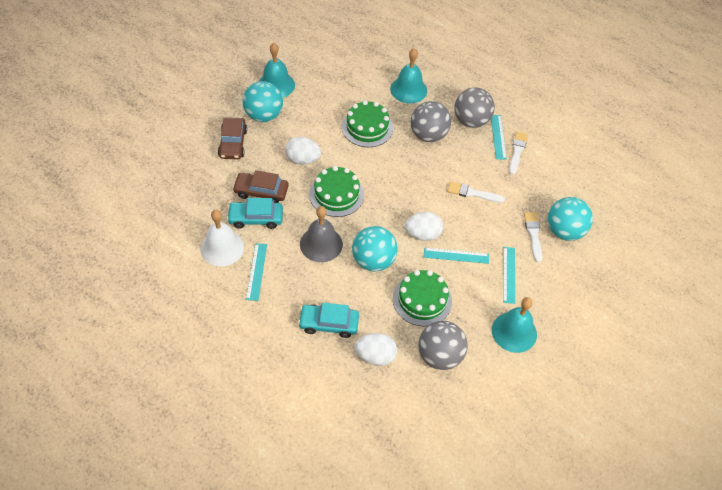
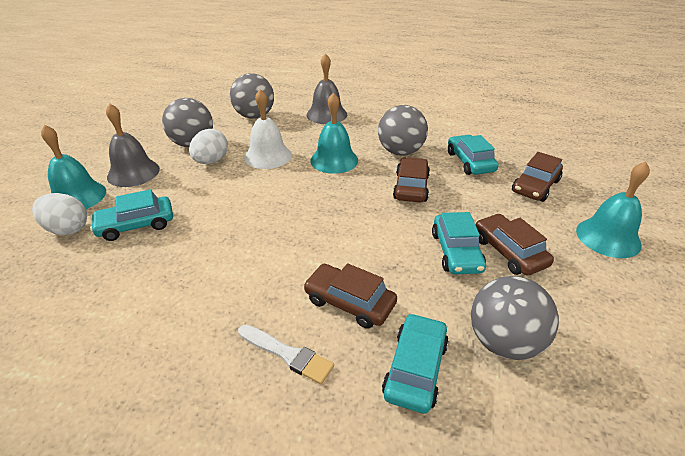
brown car: [218,117,247,159] [232,170,289,203] = 2 -> [303,263,397,329] [393,157,430,202] [475,214,554,276] [512,152,563,202] = 4
green cake: [309,166,364,217] [342,100,393,147] [393,270,452,327] = 3 -> none = 0
grey ball: [411,101,451,142] [418,321,468,370] [454,87,495,128] = 3 -> [162,98,213,147] [230,73,274,119] [378,105,428,156] [471,276,559,360] = 4
grey bell: [300,206,343,262] = 1 -> [106,103,160,187] [306,53,347,124] = 2
turquoise ball: [243,81,283,122] [352,226,398,271] [548,197,593,241] = 3 -> none = 0
turquoise car: [227,198,283,229] [298,303,359,338] = 2 -> [90,189,173,241] [382,313,449,413] [432,212,486,274] [448,135,499,175] = 4
turquoise ruler: [246,243,267,301] [424,247,489,264] [491,115,507,160] [503,247,515,304] = 4 -> none = 0
white brush: [448,182,505,203] [509,132,528,175] [524,212,542,263] = 3 -> [238,324,334,384] = 1
white egg: [285,137,321,164] [354,333,397,366] [405,212,443,241] = 3 -> [32,193,87,235] [189,129,228,164] = 2

